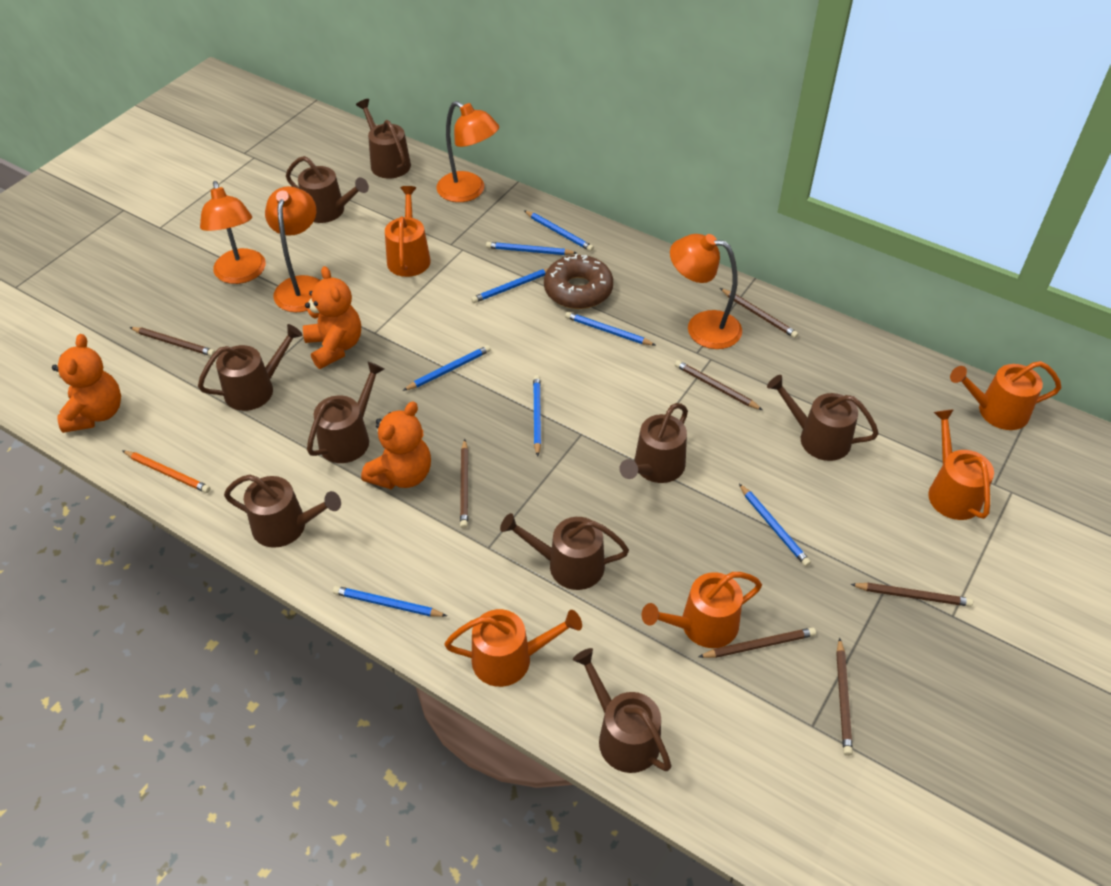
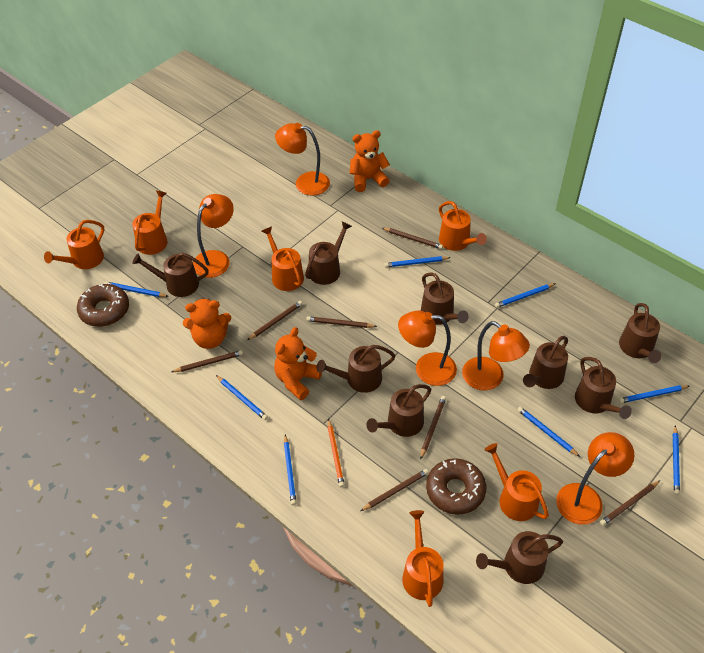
brown donut: [544,254,613,309] = 1 -> [77,284,129,327] [426,458,486,515] = 2
orange lamp: [200,181,266,284] [265,186,321,312] [436,101,499,202] [670,234,742,349] = 4 -> [193,194,234,278] [275,123,330,195] [398,311,457,386] [462,321,530,390] [556,432,634,525] = 5
orange watering can: [385,186,431,277] [444,609,582,687] [642,572,762,648] [928,409,994,520] [950,361,1061,430] = 5 -> [44,220,105,269] [132,191,168,255] [262,226,304,291] [402,510,444,607] [439,201,487,251] [484,443,549,521] = 6

